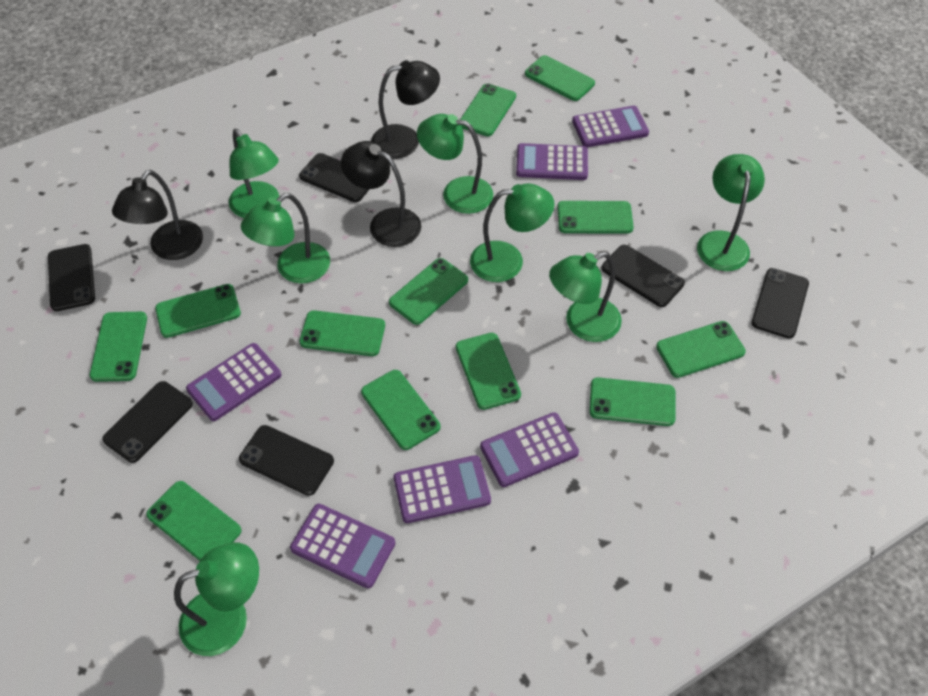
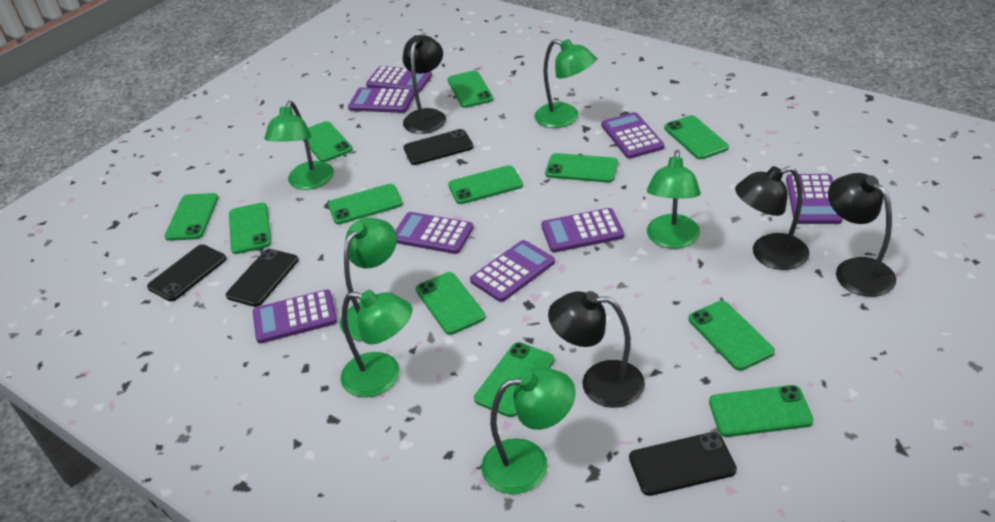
black lamp: [112,170,203,260] [341,141,421,247] [371,60,440,159] = 3 -> [403,35,446,134] [548,291,645,408] [735,166,809,270] [828,173,896,297] = 4
black phone: [48,244,95,311] [102,381,193,463] [239,425,334,496] [299,153,369,202] [601,245,685,307] [751,268,809,339] = 6 -> [147,244,226,301] [226,249,298,307] [403,129,473,165] [629,432,737,496] = 4
green lamp: [174,542,259,656] [229,129,279,218] [241,193,330,283] [417,114,493,214] [470,183,554,282] [549,252,622,342] [697,154,765,271] = 7 -> [264,101,334,190] [340,218,397,341] [341,290,413,397] [481,367,575,494] [534,39,596,128] [647,150,701,249] = 6
purple calculator: [186,343,282,421] [290,504,395,588] [394,455,491,523] [480,412,579,487] [516,143,588,180] [572,106,649,147] = 6 -> [253,289,337,344] [348,87,415,113] [366,66,432,93] [395,212,474,254] [470,240,555,302] [541,208,624,252] [601,112,664,159] [786,174,843,224] = 8

